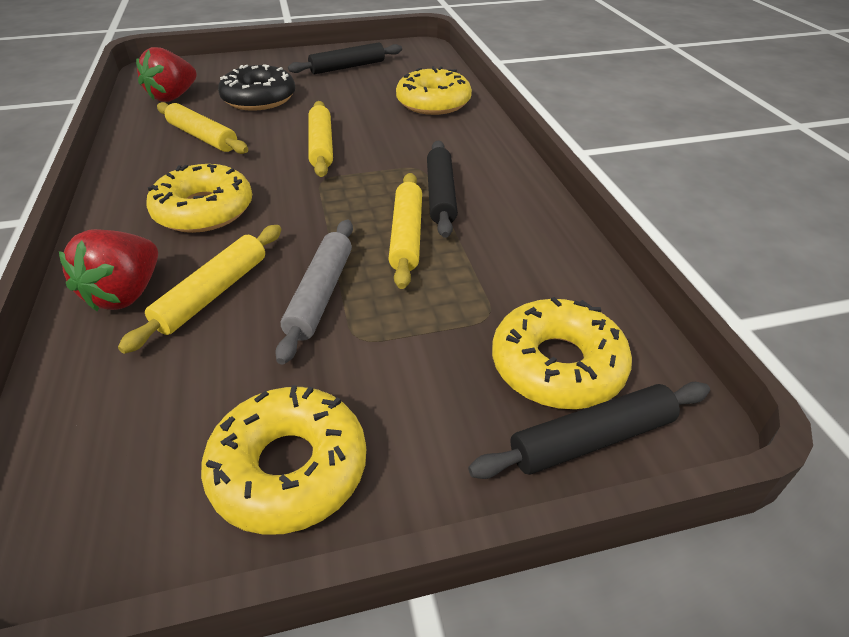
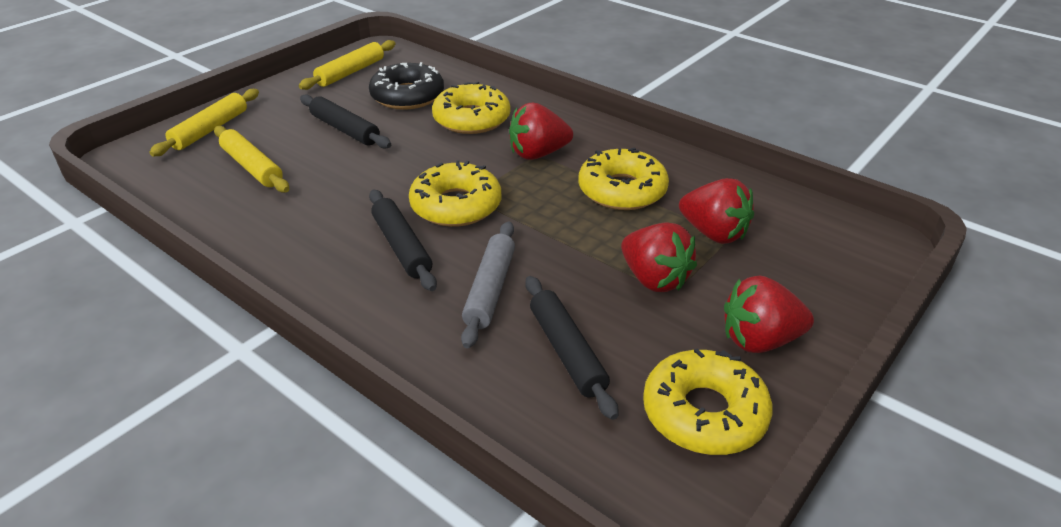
red strawberry: [59,229,158,312] [136,47,197,102] = 2 -> [509,103,573,160] [621,223,697,292] [679,178,754,244] [724,275,814,353] = 4
yellow rolling pin: [118,225,282,354] [157,102,248,154] [309,101,333,177] [388,173,422,289] = 4 -> [149,89,259,156] [214,126,289,193] [299,40,395,90] = 3

